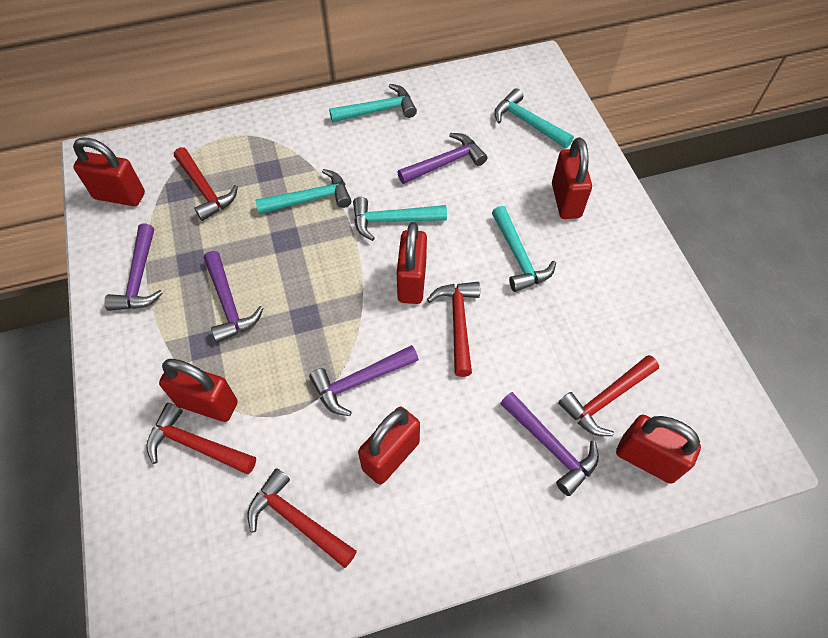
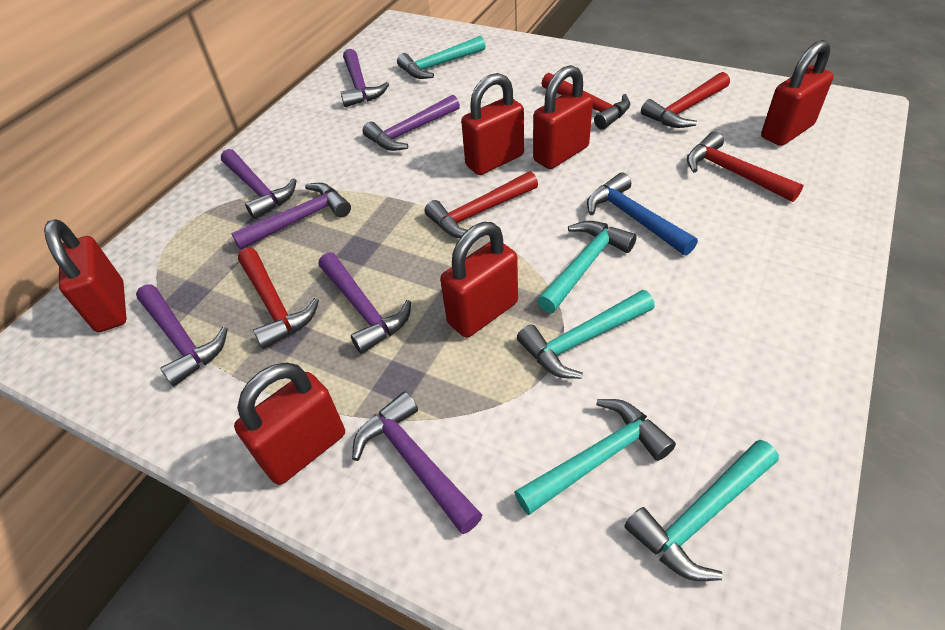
blue hammer: none = 0 -> [587,172,698,255] = 1
purple hammer: [104,224,163,311] [204,251,263,343] [309,345,419,416] [397,133,487,184] [500,392,599,496] = 5 -> [136,284,228,386] [221,149,297,219] [231,183,351,250] [319,252,411,354] [341,49,389,107] [352,391,482,534] [363,95,460,151] = 7

